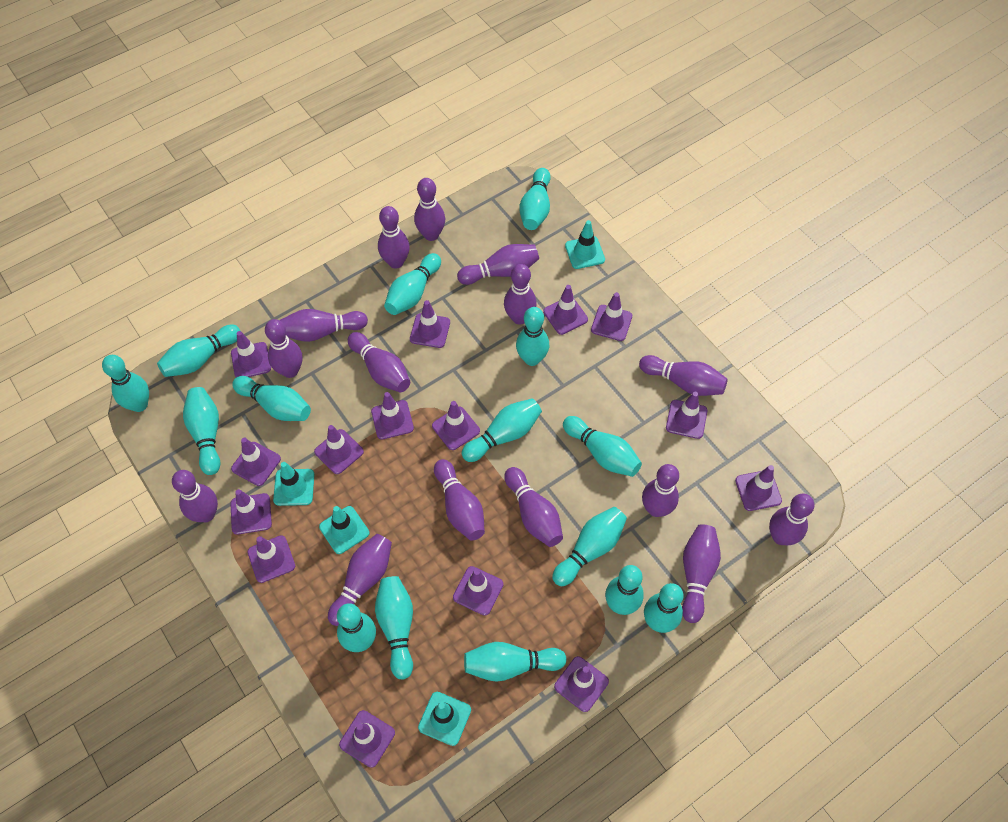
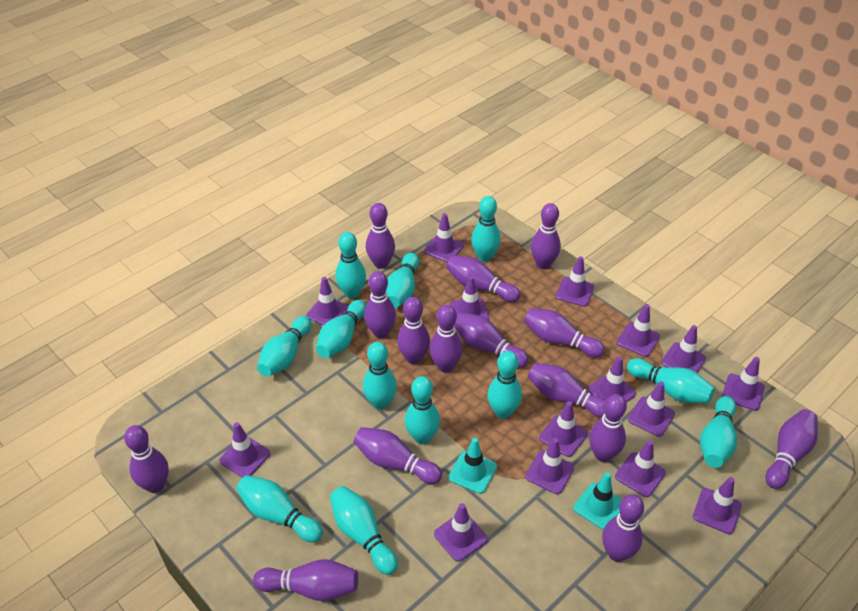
turquoise bowling pin: [102,355,149,412] [157,325,240,377] [183,387,220,475] [232,376,311,421] [337,603,376,652] [375,576,413,680] [384,253,441,315] [462,398,542,462] [464,642,567,682] [516,307,549,366] [519,168,551,230] [552,507,627,586] [563,416,642,477] [605,565,644,615] [644,583,683,633] = 15 -> [236,475,323,543] [257,316,312,377] [316,300,366,358] [330,486,398,575] [335,232,366,299] [363,342,397,410] [386,253,419,308] [405,376,440,444] [471,196,501,262] [487,351,522,419] [627,358,715,403] [700,396,737,468] = 12
turquoise traffic cone: [273,462,315,506] [319,506,369,554] [418,692,471,746] [565,220,605,269] = 4 -> [448,438,497,494] [573,472,622,530] = 2

